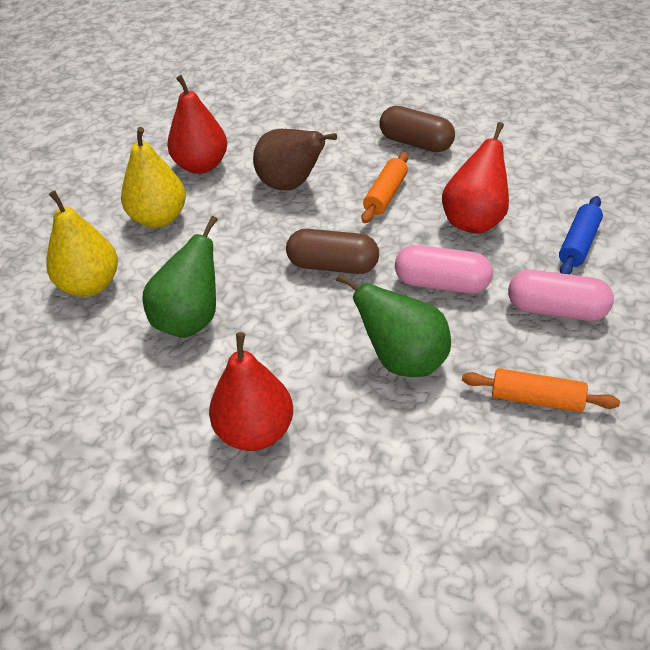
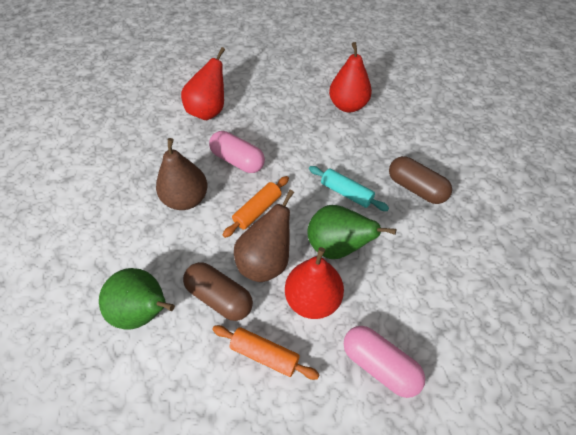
blue rolling pin: [559,196,603,274] = 1 -> none = 0
brown pear: [253,129,337,190] = 1 -> [156,138,208,210] [234,190,294,282] = 2
turquoise rolling pin: none = 0 -> [309,166,389,211] = 1
yellow pear: [46,190,118,297] [121,127,186,228] = 2 -> none = 0

